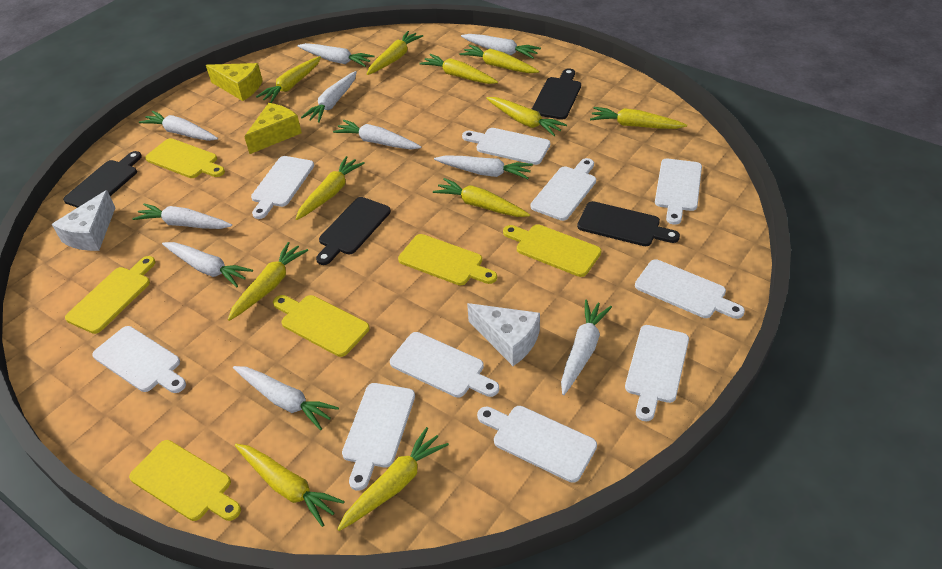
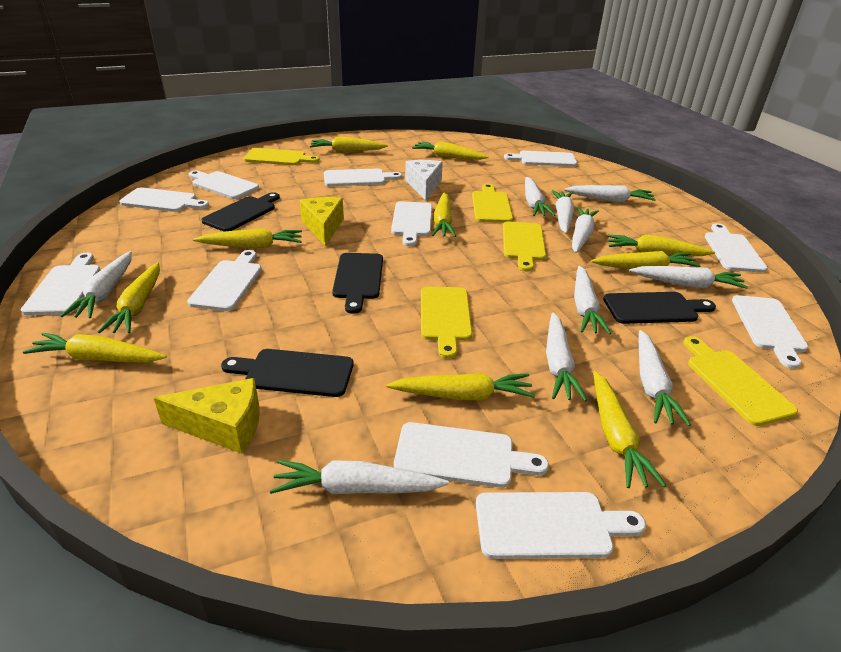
white cheese: [52,190,115,251] [467,303,540,366] = 2 -> [405,160,443,201] = 1
white cutting board: [92,326,186,393] [251,156,314,219] [342,383,415,491] [390,332,499,398] [462,128,550,165] [477,406,597,483] [531,158,596,221] [625,325,689,421] [635,259,745,319] [655,159,702,225] = 10 -> [21,253,101,315] [119,187,209,212] [187,250,262,311] [189,171,259,199] [324,169,402,186] [391,201,432,246] [394,422,549,488] [476,492,646,559] [504,151,577,167] [705,223,768,273] [732,295,808,369] = 11
yellow carrot: [228,242,308,321] [235,444,344,527] [256,56,321,103] [296,156,365,220] [337,427,449,531] [367,31,423,75] [419,54,498,84] [433,178,530,217] [459,45,539,73] [486,97,567,136] [590,107,687,129] = 11 -> [23,333,167,362] [98,262,160,333] [193,228,302,248] [310,137,388,152] [386,373,535,400] [412,141,489,160] [432,193,456,237] [591,251,701,269] [593,371,666,488] [607,235,715,256] = 10
yellow cutting board: [65,256,155,334] [129,440,241,521] [145,138,225,178] [273,295,370,357] [398,234,497,285] [503,224,601,277] = 6 -> [243,148,320,165] [421,287,472,359] [472,184,513,223] [503,221,546,271] [683,336,798,426] = 5

